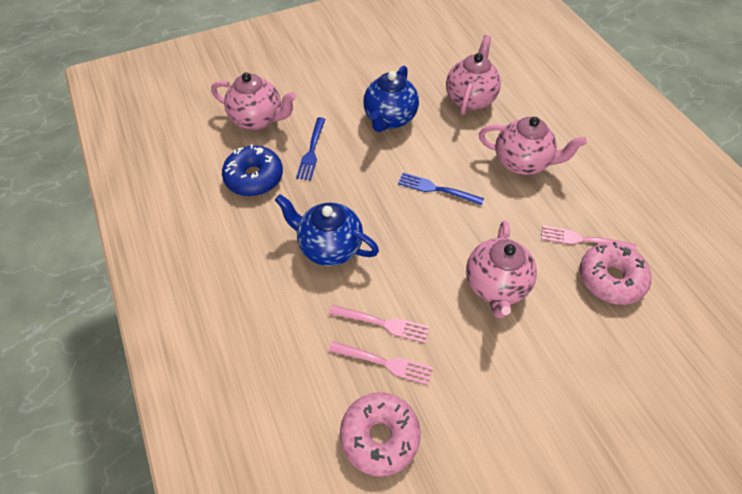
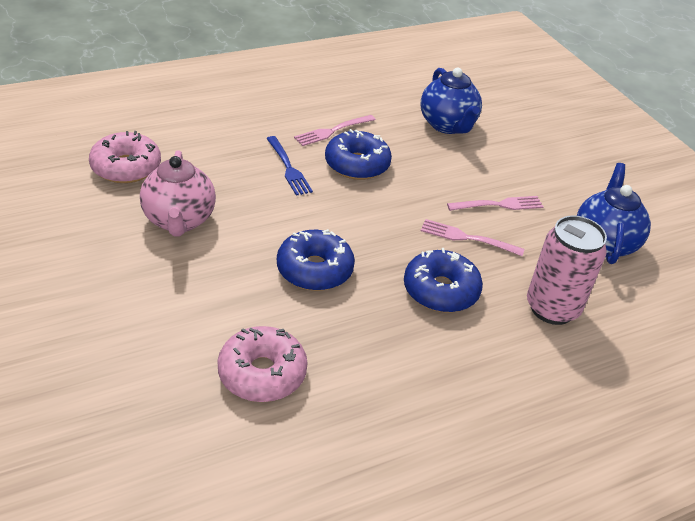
blue donut: [222,144,283,196] = 1 -> [277,229,355,291] [325,129,392,180] [404,248,483,313] = 3
blue fork: [296,117,325,180] [398,172,484,205] = 2 -> [266,136,313,196] = 1
pink can: none = 0 -> [527,216,607,325] = 1
pink teapot: [211,73,296,130] [446,35,501,115] [466,220,537,318] [479,117,587,175] = 4 -> [140,150,216,237] = 1

